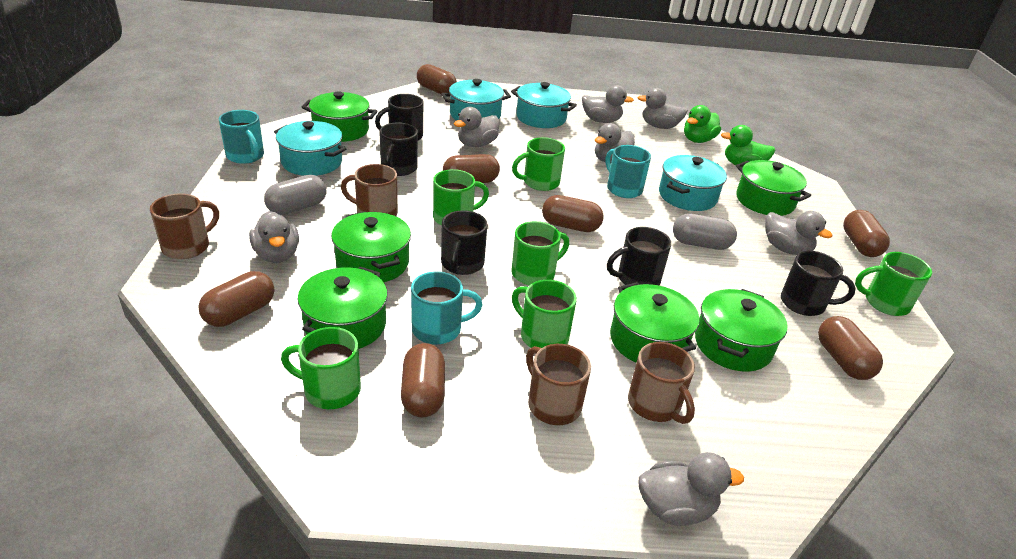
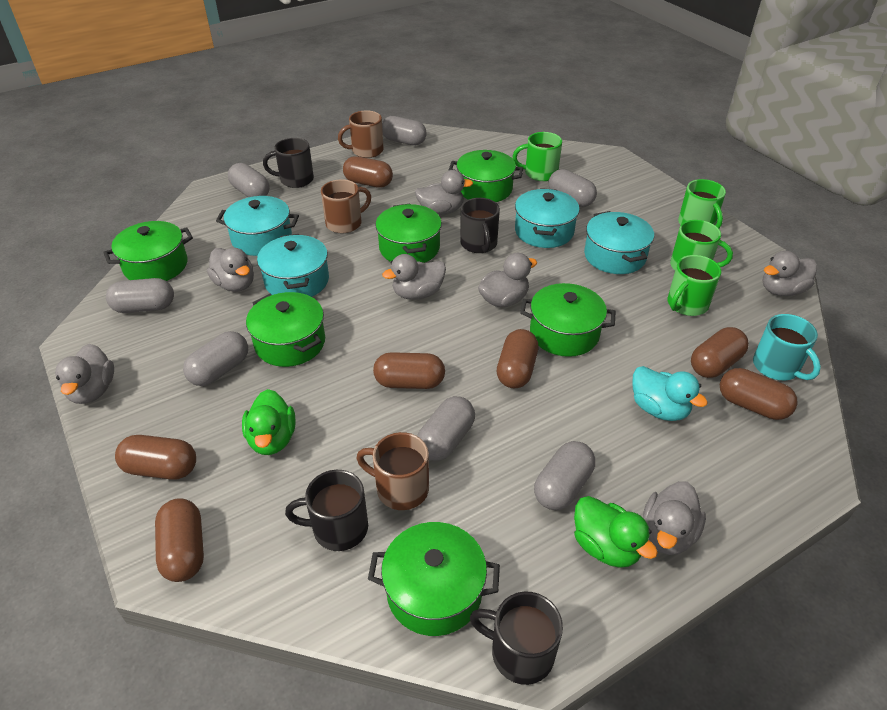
black mug: [375,94,423,141] [379,122,418,176] [441,210,488,275] [607,227,671,285] [781,251,856,316] = 5 -> [263,138,314,188] [285,470,368,551] [460,198,500,253] [470,591,563,685] = 4
brown mug: [150,193,219,259] [341,164,398,216] [526,344,591,425] [628,342,695,424] = 4 -> [321,179,371,233] [338,110,384,158] [356,432,429,510] = 3
green mug: [281,327,361,409] [433,169,489,226] [512,137,565,191] [512,221,569,286] [512,280,577,348] [855,252,932,316] = 6 -> [512,132,562,181] [668,255,721,316] [670,220,733,270] [678,179,726,228] = 4
grey capsule: [264,175,326,215] [673,214,737,250] = 2 -> [106,278,174,313] [183,331,248,386] [228,163,270,197] [382,116,427,145] [417,396,475,461] [534,441,595,510] [549,169,597,207] = 7
turquoise duck: none = 0 -> [633,366,708,421] = 1
turquoise mug: [219,110,264,164] [411,271,482,344] [605,145,651,198] = 3 -> [753,314,821,380] = 1

